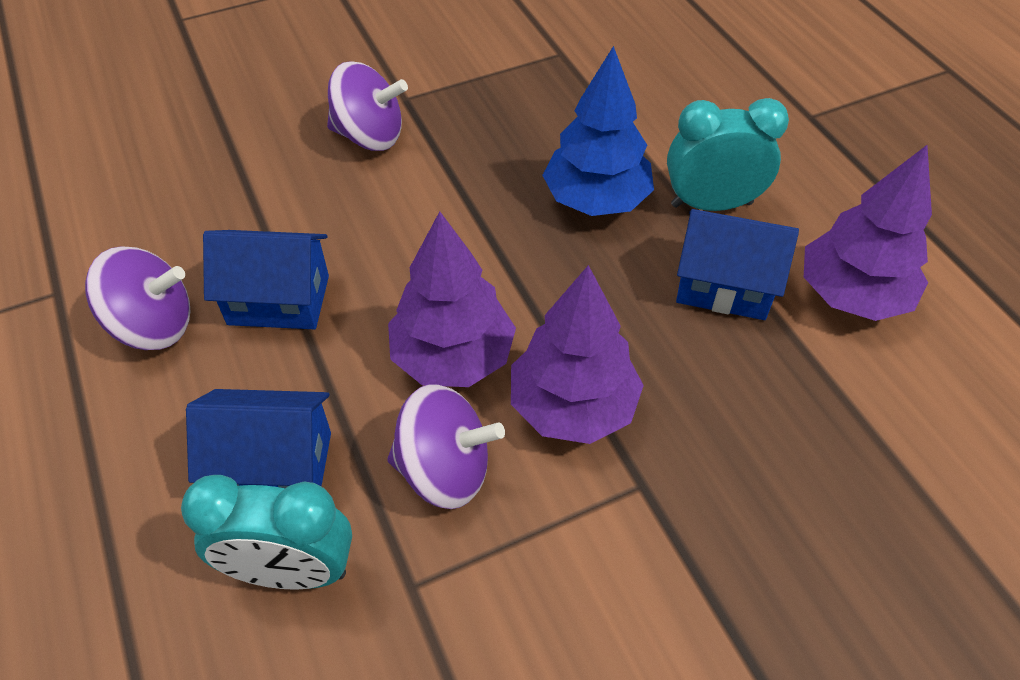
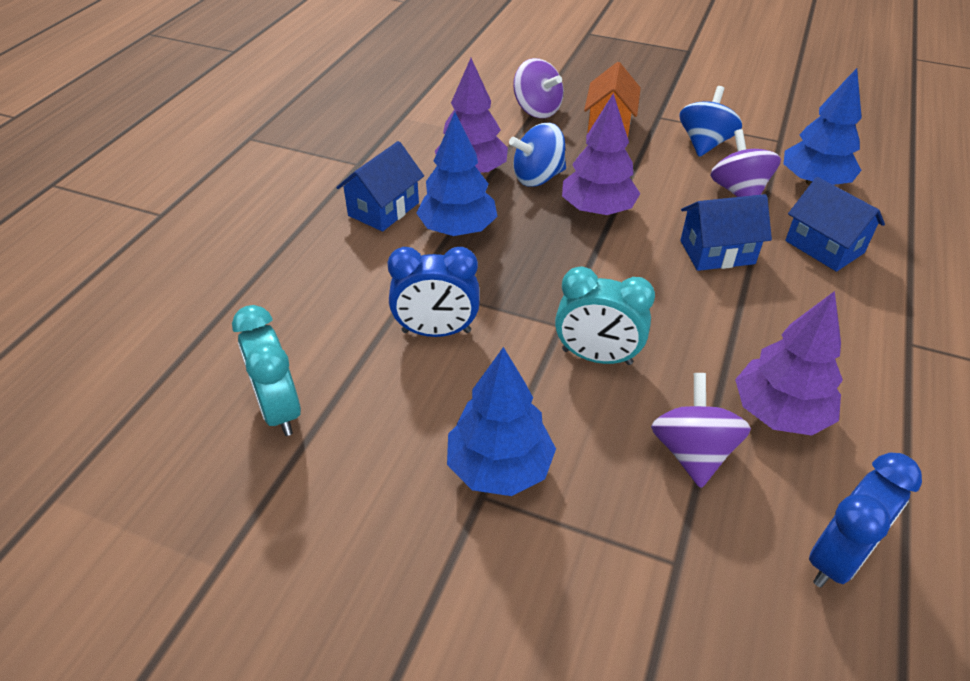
blue clock: none = 0 -> [387,247,480,337] [809,453,922,588] = 2
blue spinning top: none = 0 -> [509,123,566,187] [679,86,742,157] = 2
blue tree: [542,46,654,216] = 1 -> [416,112,498,236] [447,347,556,496] [784,68,862,185] = 3
orange house: none = 0 -> [584,62,641,137] = 1

